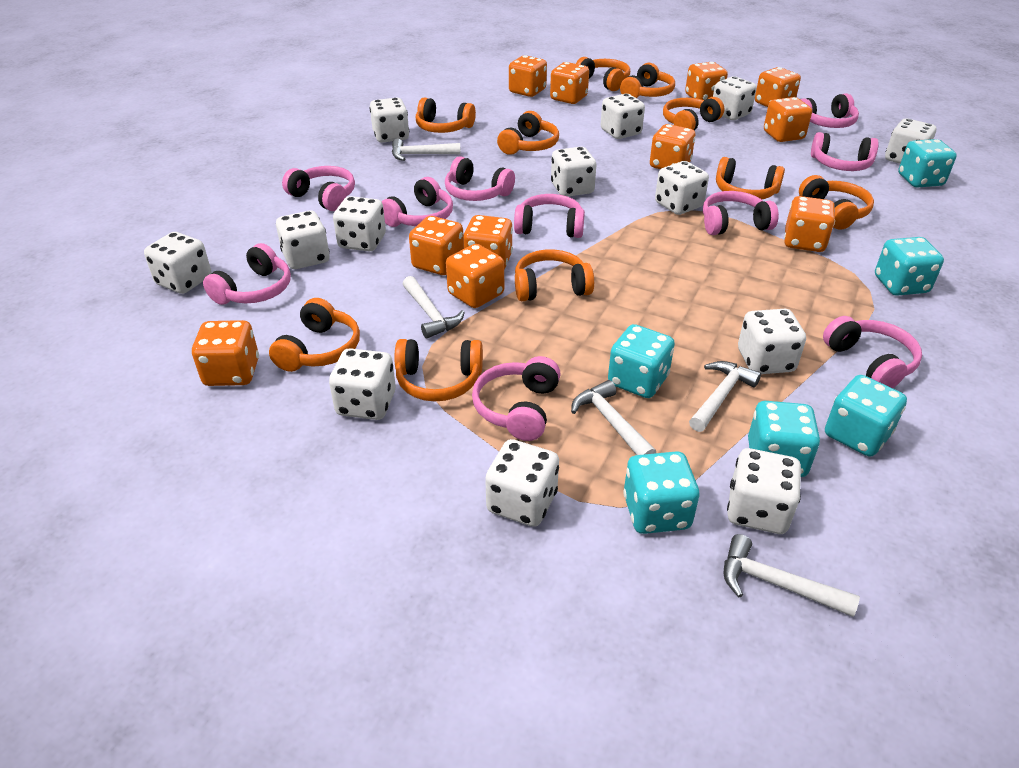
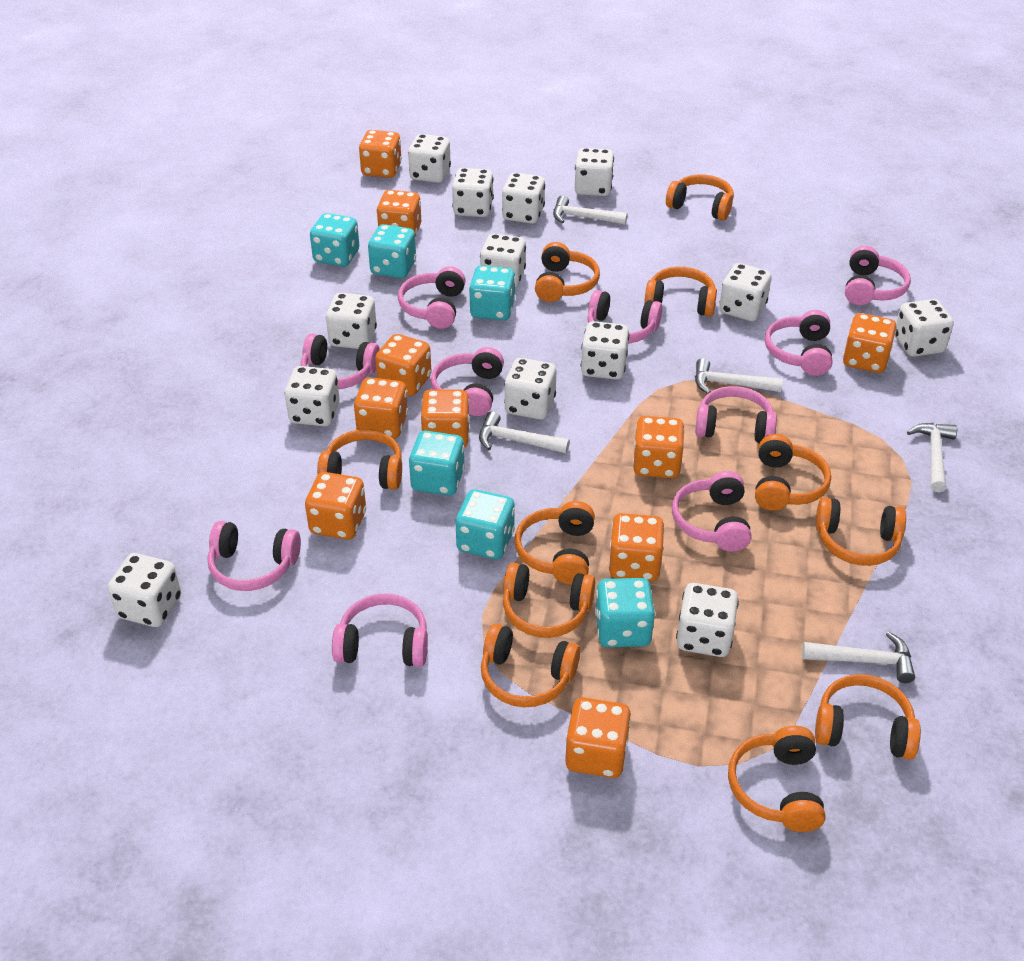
orange dice: [192,320,259,386] [409,216,464,275] [446,244,504,308] [463,215,513,270] [509,55,547,97] [550,62,589,104] [650,124,696,169] [685,62,728,100] [755,67,801,107] [764,97,812,142] [784,196,835,252] = 11 -> [305,472,366,540] [354,377,408,439] [359,130,402,178] [375,334,431,396] [377,190,421,237] [421,389,470,448] [565,697,631,778] [608,513,665,581] [633,416,685,478] [843,313,897,373] = 10
orange headphones: [269,298,360,372] [395,339,483,402] [416,98,476,133] [497,111,559,155] [515,249,594,301] [576,57,630,91] [620,63,675,98] [663,97,725,131] [716,157,785,199] [799,175,874,230] = 10 -> [317,429,402,490] [481,624,580,707] [503,563,595,638] [515,501,595,584] [535,242,600,302] [644,267,717,316] [666,174,734,220] [728,726,826,832] [755,434,831,511] [815,674,921,760] [816,497,906,566] = 11

